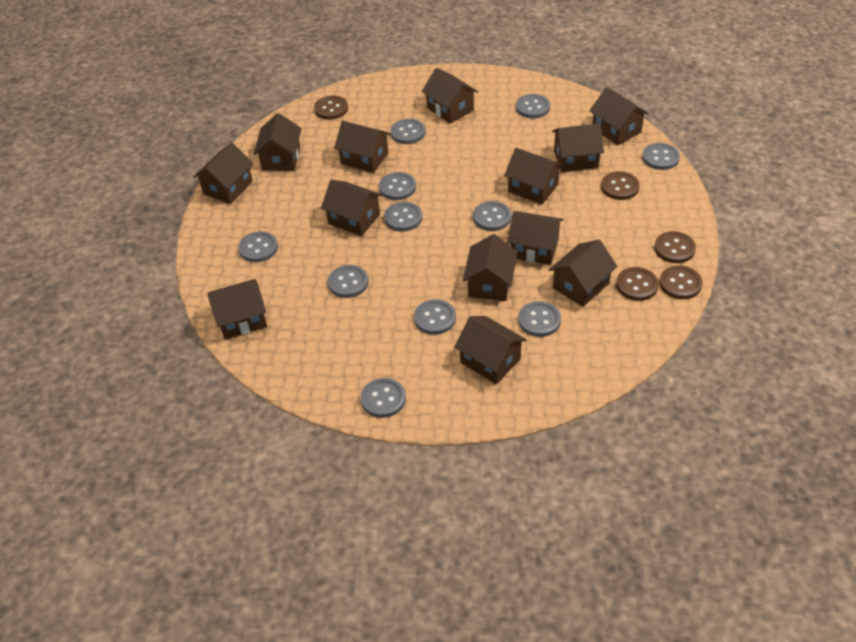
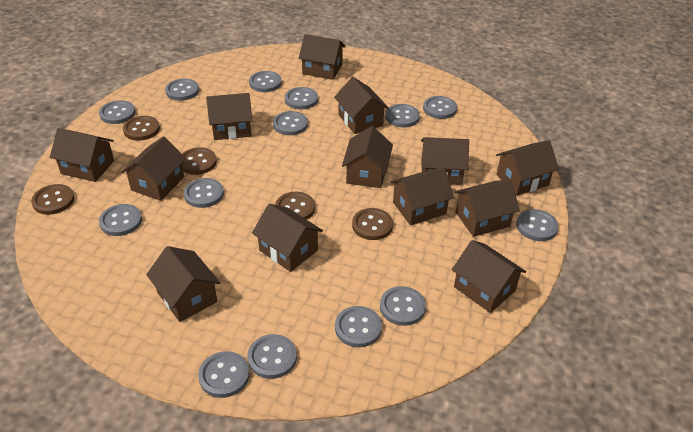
grey button: [238,231,278,262] [328,265,369,298] [361,378,406,418] [379,172,416,200] [384,202,422,231] [390,119,426,144] [414,299,456,335] [473,201,511,231] [516,94,550,118] [518,301,561,337] [642,143,680,170] = 11 -> [99,100,135,124] [99,204,142,236] [165,79,199,101] [184,178,224,208] [198,351,250,398] [247,334,297,379] [249,71,282,92] [273,111,308,135] [285,87,318,110] [335,306,382,347] [380,286,426,326] [385,104,420,127] [423,96,457,119] [516,209,559,241] = 14

